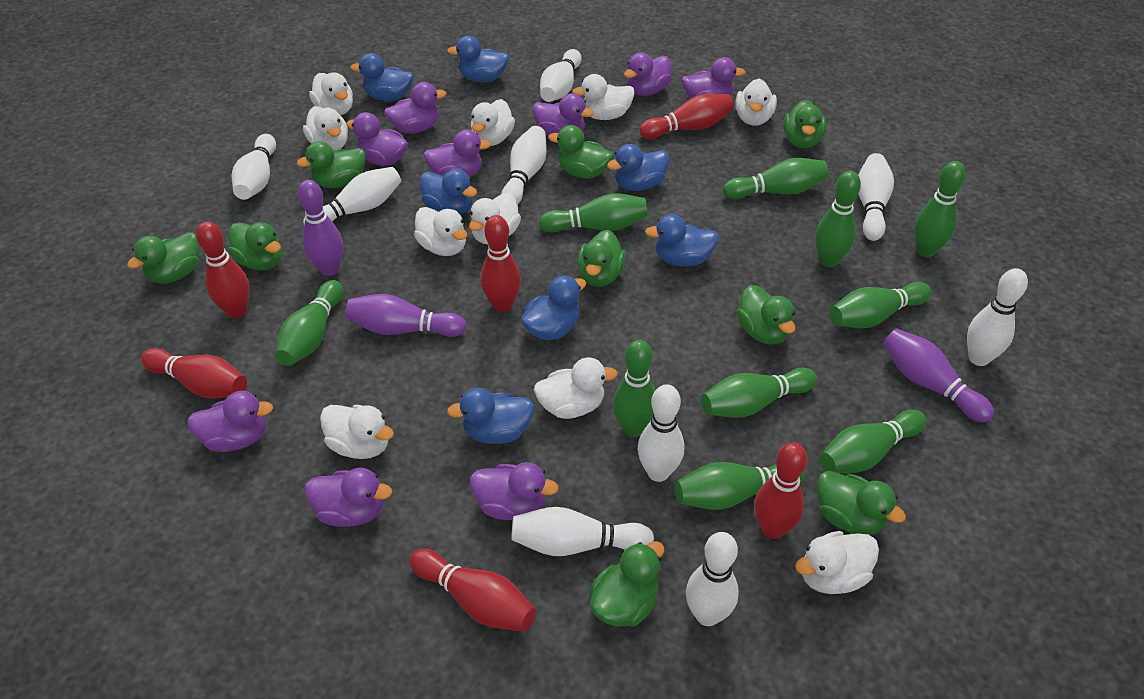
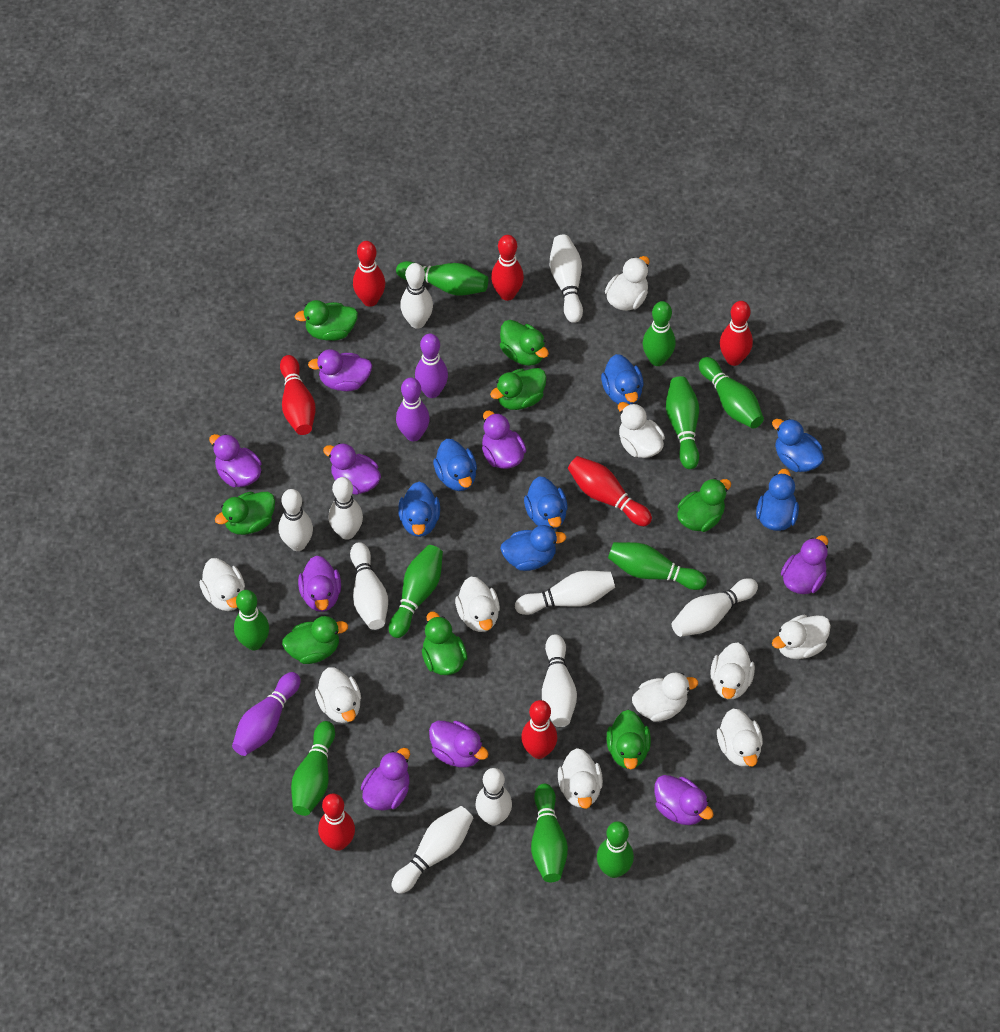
green duck: [127,232,200,284] [228,222,282,270] [297,141,366,188] [548,125,613,178] [577,230,626,287] [589,541,664,627] [736,285,795,344] [783,100,826,148] [817,471,906,535] = 9 -> [215,492,275,535] [282,616,348,664] [295,300,358,341] [422,612,467,675] [490,368,546,410] [500,320,549,366] [607,710,651,769] [677,478,731,532] = 8
red bowling pin: [141,348,247,399] [196,222,250,318] [409,549,536,632] [481,215,521,312] [639,94,734,139] [754,443,808,539] = 6 -> [280,355,316,435] [318,793,355,851] [353,241,385,307] [491,235,524,301] [521,700,557,759] [568,456,652,526] [720,301,753,366] = 7
white bowling pin: [232,134,276,200] [303,167,401,225] [501,126,547,205] [511,507,654,556] [540,49,582,102] [638,384,684,482] [686,532,739,626] [858,153,894,241] [967,268,1028,366] = 9 -> [279,489,313,551] [329,477,363,540] [350,542,388,630] [391,806,473,893] [400,263,433,329] [475,768,512,826] [515,571,615,615] [542,634,577,727] [550,235,583,323] [672,578,758,637] = 10

